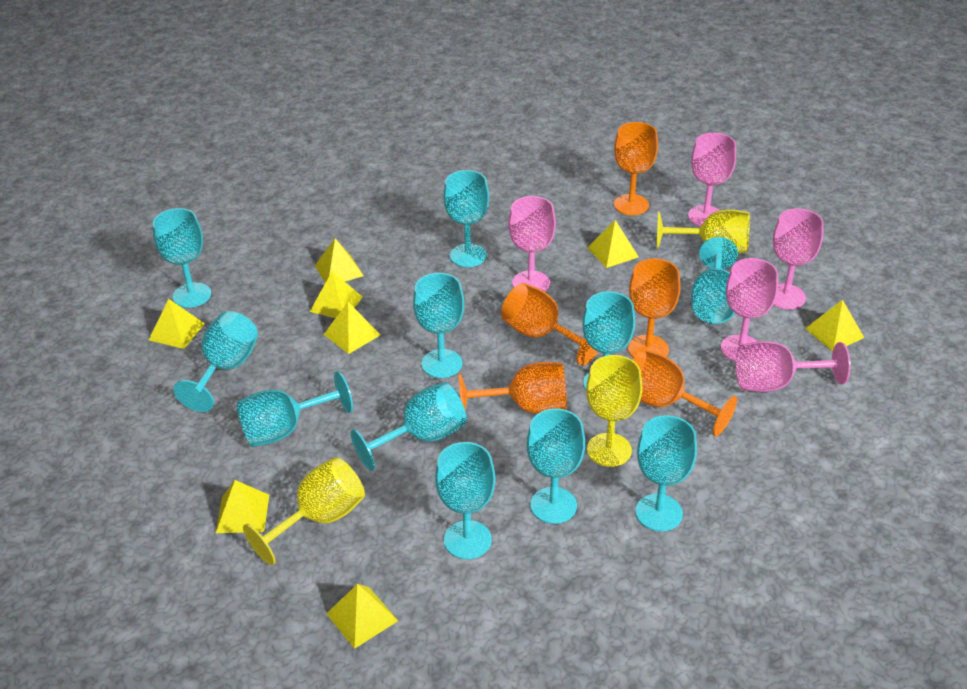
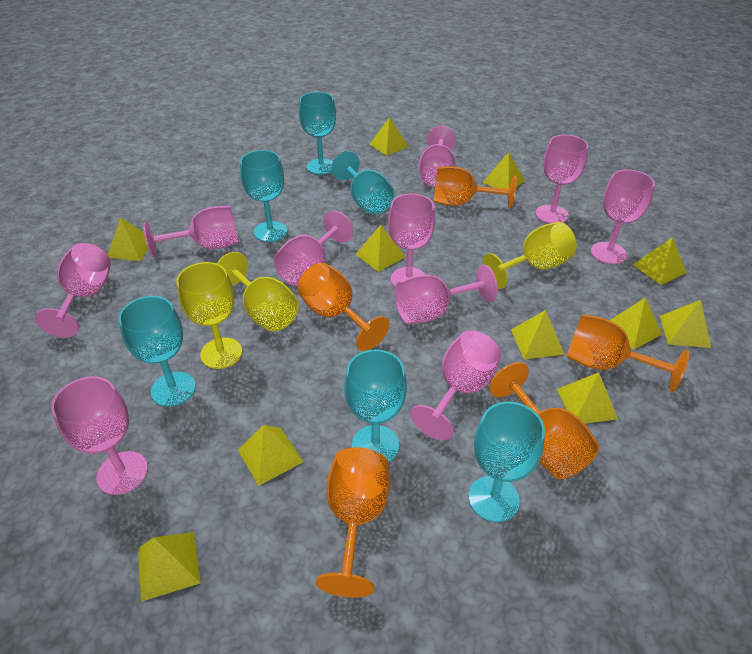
pink goblet: [508,196,556,292] [688,133,736,226] [721,258,778,362] [736,341,851,392] [773,208,824,309] = 5 -> [35,243,111,337] [51,376,148,495] [143,206,238,258] [273,211,353,286] [388,194,435,287] [395,264,498,324] [410,330,501,440] [419,126,456,187] [536,135,588,224] [591,170,655,264] = 10
turquoise goblet: [153,208,211,308] [173,311,258,412] [237,371,353,447] [351,382,467,471] [413,273,464,378] [435,442,496,559] [443,170,489,267] [527,409,585,524] [583,291,635,390] [635,415,697,532] [691,237,738,324] = 11 -> [119,296,196,407] [240,150,287,242] [299,92,336,175] [332,151,394,214] [344,349,407,462] [469,402,545,522] = 6
yellow pyramid: [149,299,205,349] [216,480,269,533] [310,271,362,318] [315,238,364,283] [323,302,380,354] [326,584,398,649] [587,220,639,268] [805,300,864,352] = 8 -> [108,217,148,261] [138,532,201,602] [238,425,303,486] [356,225,405,272] [369,117,409,156] [482,152,525,189] [511,310,565,359] [557,372,618,424] [609,298,662,350] [633,237,687,285] [660,300,711,348] = 11

